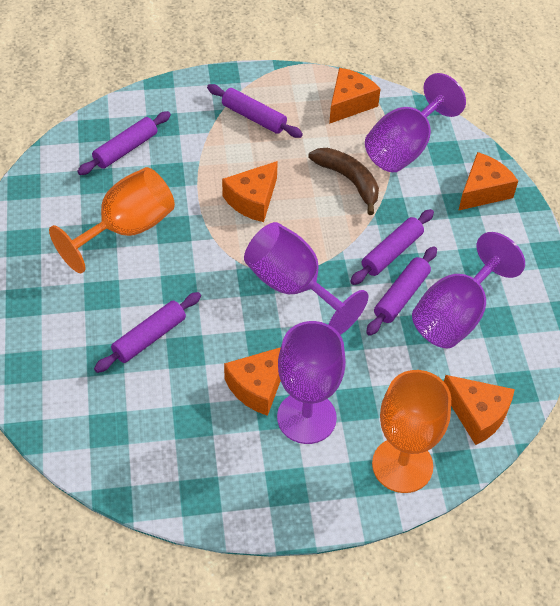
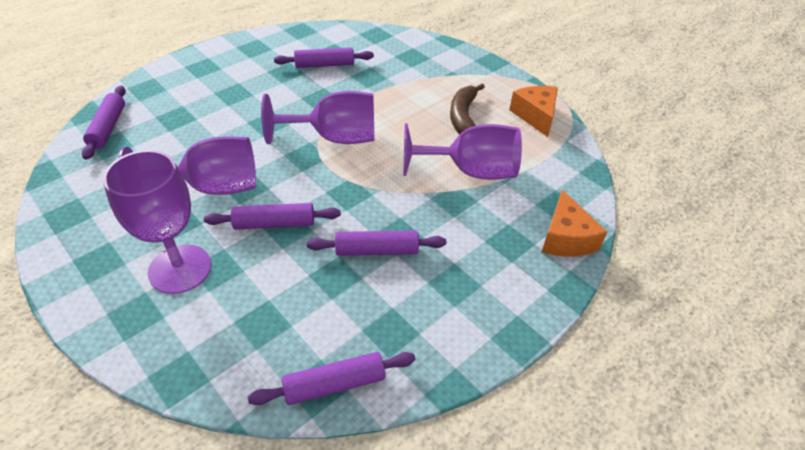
orange cheese: [222,161,278,222] [224,347,281,416] [329,68,381,124] [444,375,515,445] [458,152,518,211] = 5 -> [509,86,558,137] [542,190,607,257] = 2
orange goblet: [49,167,175,273] [372,370,451,493] = 2 -> none = 0

